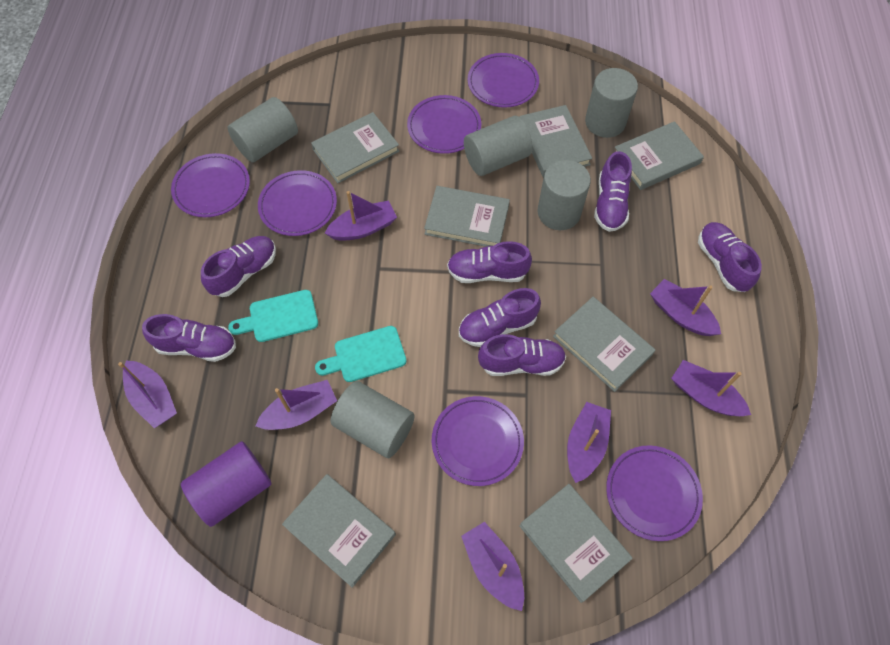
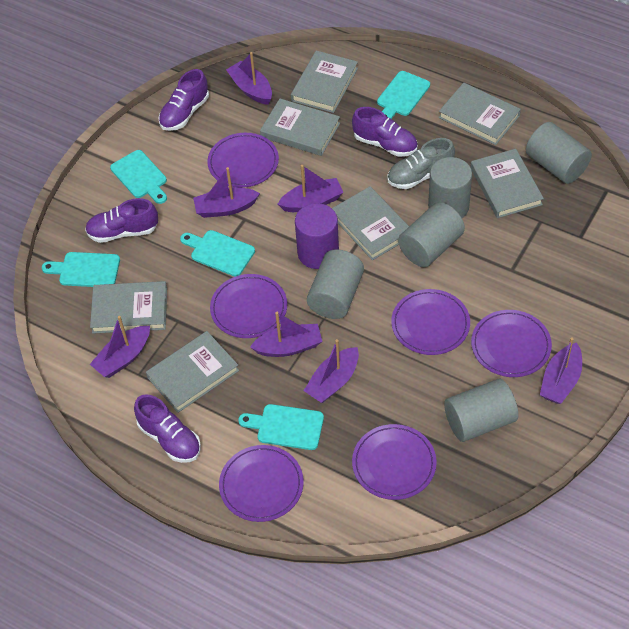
grey shoe: none = 0 -> [388,138,455,189] = 1
purple shoe: [142,314,236,362] [201,236,276,297] [447,241,532,283] [459,288,541,347] [478,334,566,376] [594,151,632,232] [698,222,762,292] = 7 -> [85,198,158,243] [134,394,201,463] [158,69,209,131] [352,107,418,157] = 4
turquoise cutting board: [228,290,318,342] [315,326,407,382] = 2 -> [42,252,120,287] [110,150,167,204] [180,230,255,277] [238,404,324,450] [377,71,430,119] = 5

